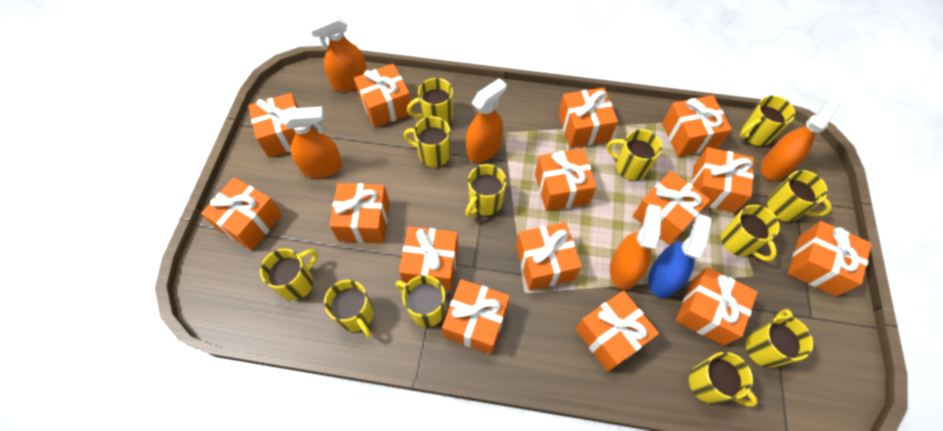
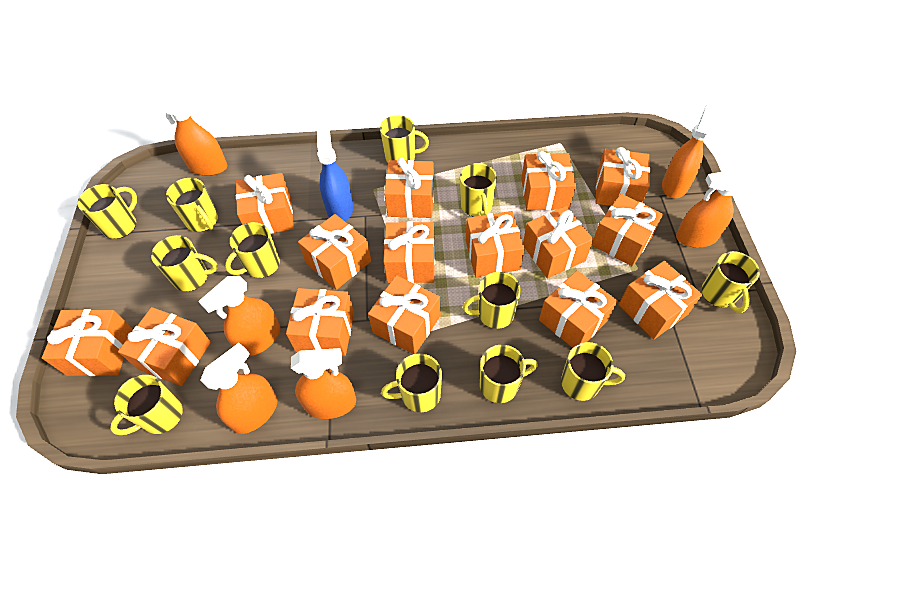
orange spray bottle: [283,107,342,178] [309,15,367,91] [466,78,506,162] [610,204,662,290] [761,96,841,181] = 5 -> [150,95,227,176] [198,276,280,357] [200,343,277,434] [291,348,356,419] [662,103,717,198] [676,169,749,248] = 6

